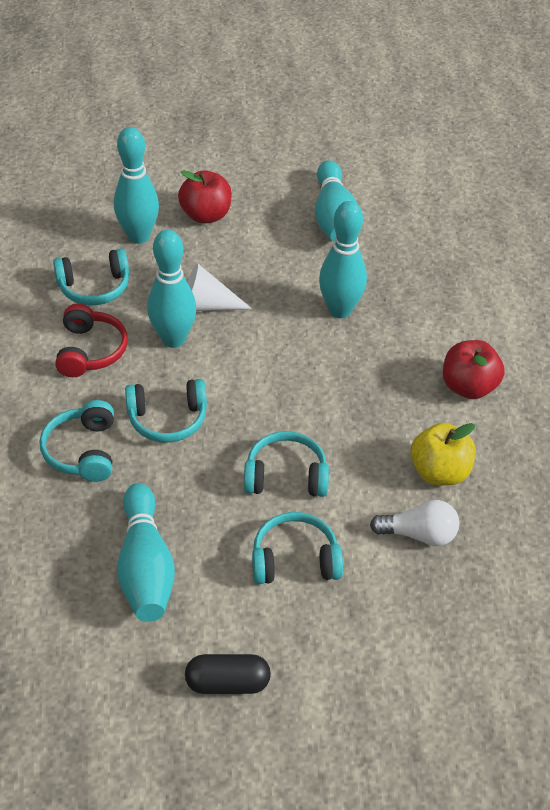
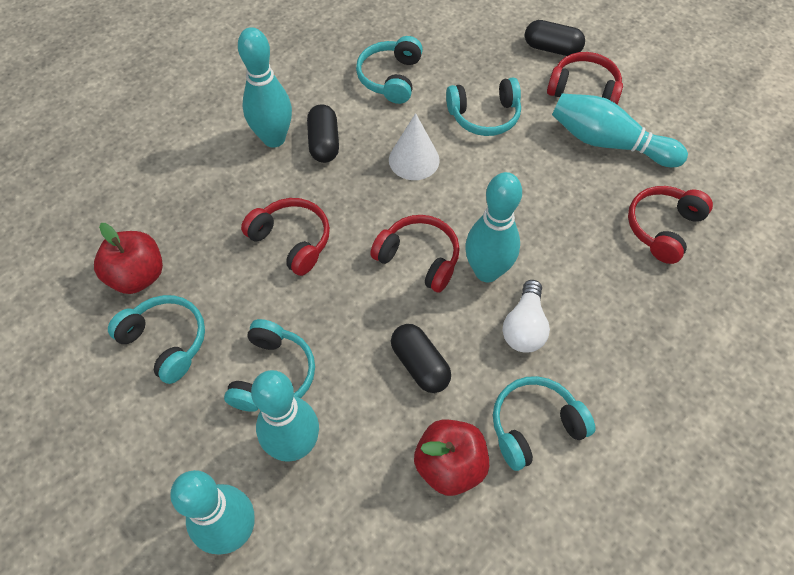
black capsule: [185,654,271,694] = 1 -> [307,104,339,163] [391,324,451,393] [525,20,585,56] = 3
red headphones: [55,304,128,377] = 1 -> [241,198,330,276] [370,215,460,293] [547,52,623,105] [628,186,713,264] = 4
yellow apple: [410,423,476,485] = 1 -> none = 0

